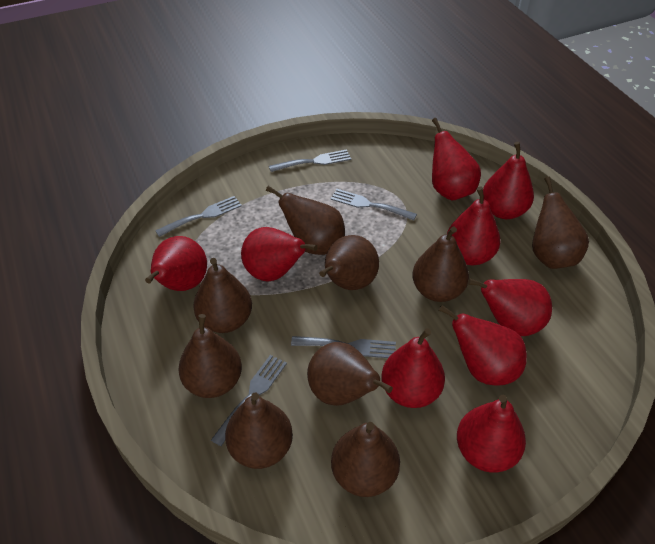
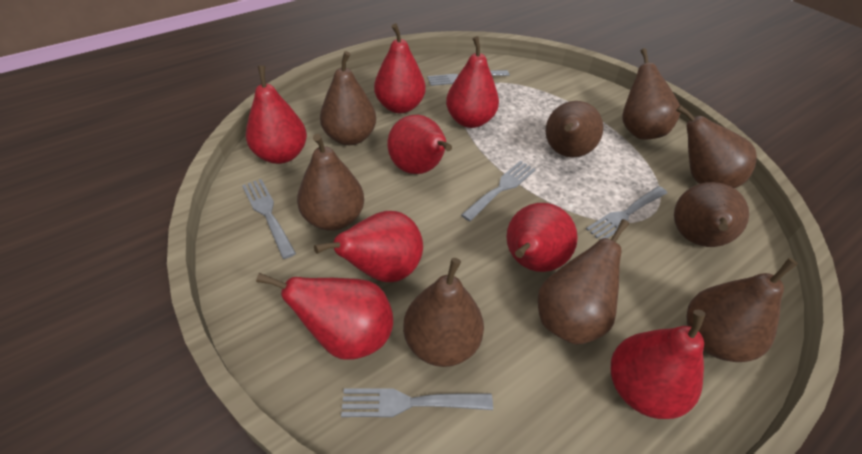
red pear: [145,236,207,291] [241,227,318,282] [381,328,445,408] [432,118,481,200] [439,305,527,386] [447,187,500,265] [457,395,526,473] [468,278,552,336] [483,142,534,219] = 9 -> [246,65,307,164] [256,273,393,360] [314,211,423,282] [374,23,426,113] [388,115,452,174] [446,36,499,128] [506,203,578,272] [611,310,706,419] = 8

